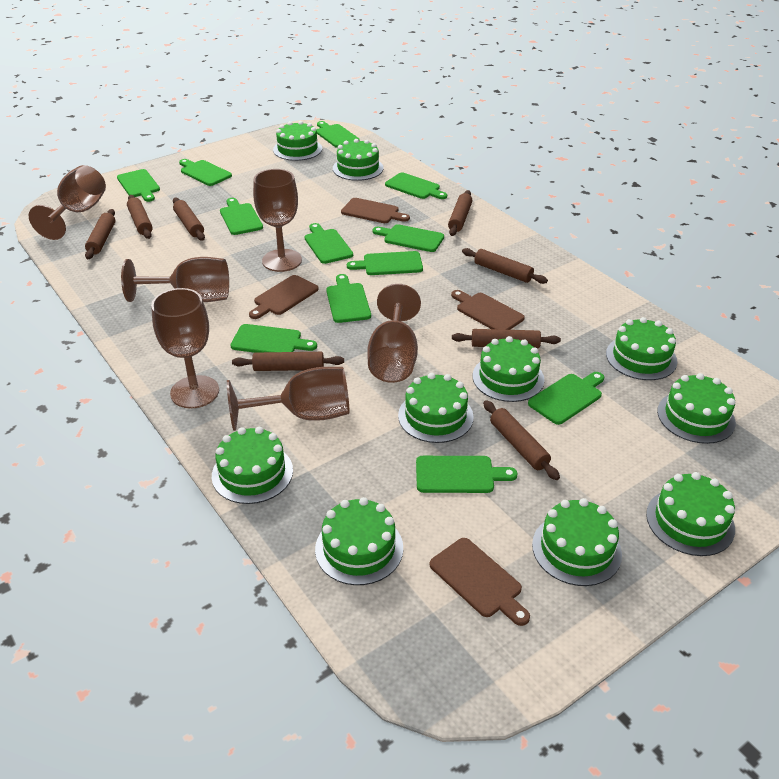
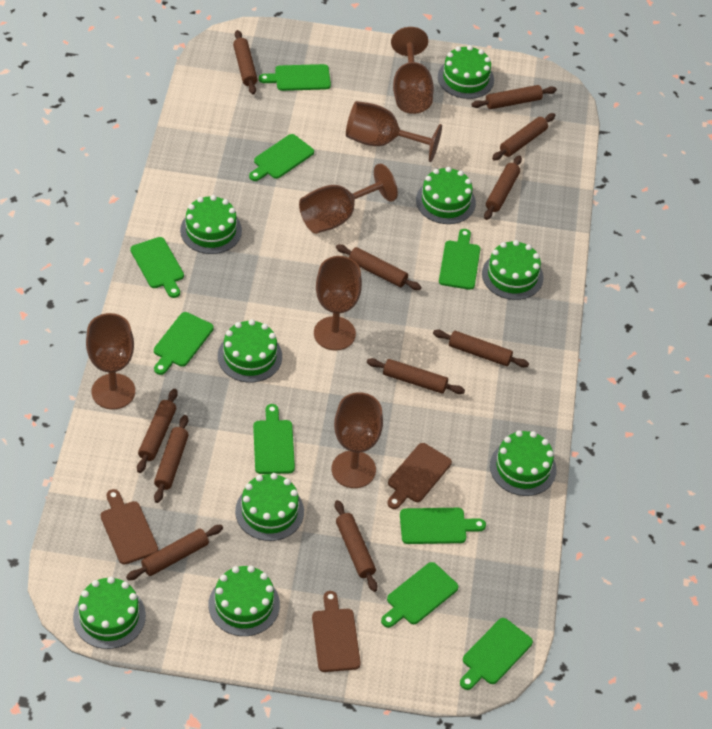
brown cutting board: [249,275,319,319] [341,198,410,223] [430,538,530,626] [451,290,525,330] = 4 -> [101,489,158,565] [312,591,361,672] [387,443,452,509] = 3
brown rolling pin: [85,209,115,259] [127,195,153,239] [173,198,205,241] [232,352,344,371] [448,190,472,236] [452,329,561,348] [462,248,548,284] [483,400,560,480] = 8 -> [126,525,223,580] [137,389,178,473] [154,415,189,503] [233,30,258,94] [335,500,378,592] [336,244,422,290] [367,358,465,394] [433,330,529,368] [471,85,557,109] [484,155,522,220] [492,113,555,160] = 11
green cake: [212,427,293,504] [273,121,322,161] [315,497,403,585] [333,139,384,181] [398,373,474,443] [473,336,544,402] [532,498,622,586] [606,317,677,380] [646,472,735,556] [657,373,736,444] = 10 -> [73,577,146,649] [180,195,242,254] [208,566,280,636] [218,319,282,382] [235,473,304,541] [416,167,476,224] [438,45,494,99] [482,240,544,300] [490,430,557,496] = 9
green cutting board: [117,169,160,202] [179,159,232,186] [220,198,263,235] [230,324,317,353] [305,223,353,264] [316,121,360,148] [326,274,371,323] [347,251,423,275] [372,224,444,252] [385,172,447,199] [416,456,518,493] [528,372,604,425] = 12 -> [130,237,184,298] [154,312,214,375] [249,134,314,181] [253,404,295,474] [259,64,331,91] [381,562,458,628] [400,508,486,544] [439,229,480,290] [460,618,533,690] = 9

